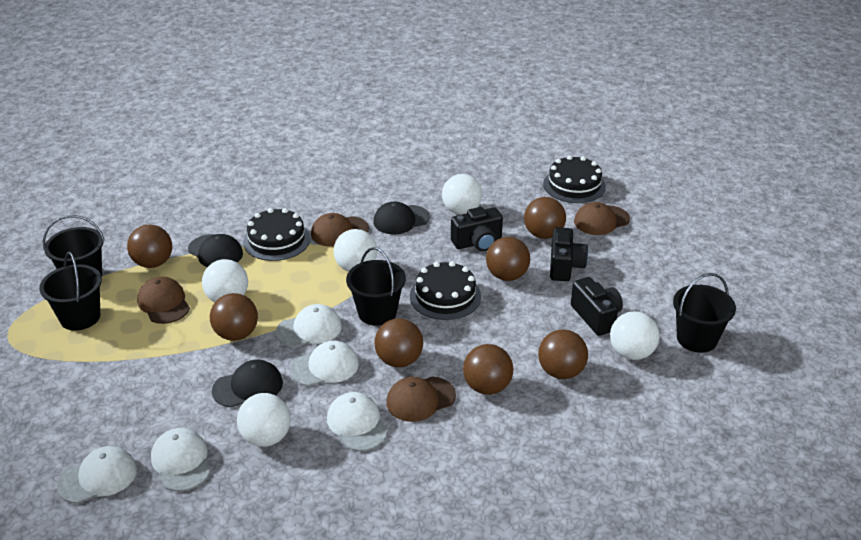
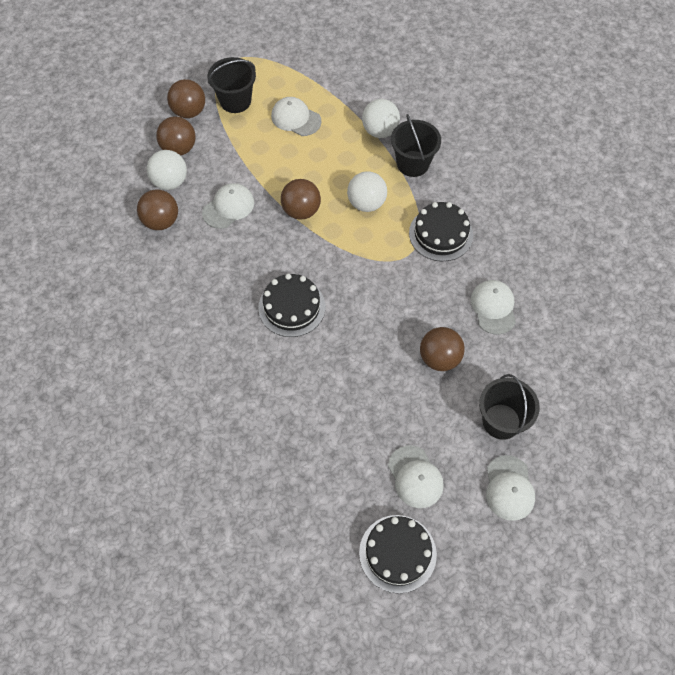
black bucket: [39,252,102,331] [43,215,105,277] [346,247,406,326] [673,273,736,353] = 4 -> [208,57,256,113] [391,114,441,177] [479,374,540,440] = 3
black camera: [451,207,503,251] [550,227,588,281] [571,277,623,336] = 3 -> none = 0
black cap: [188,234,243,267] [212,360,283,407] [373,202,430,234] = 3 -> none = 0
brown ball: [127,225,172,268] [210,293,258,341] [374,318,423,367] [463,344,513,395] [486,237,530,281] [524,197,566,239] [538,329,588,379] = 7 -> [137,189,178,230] [156,116,196,156] [167,79,205,118] [281,179,321,220] [420,327,465,371] = 5
brown cap: [137,277,190,324] [311,213,369,246] [386,377,456,422] [574,202,630,235] = 4 -> none = 0
white ball: [202,259,248,302] [237,393,291,447] [334,229,377,272] [442,174,483,215] [610,311,659,360] = 5 -> [147,150,187,190] [347,171,387,212] [362,99,400,138] = 3

